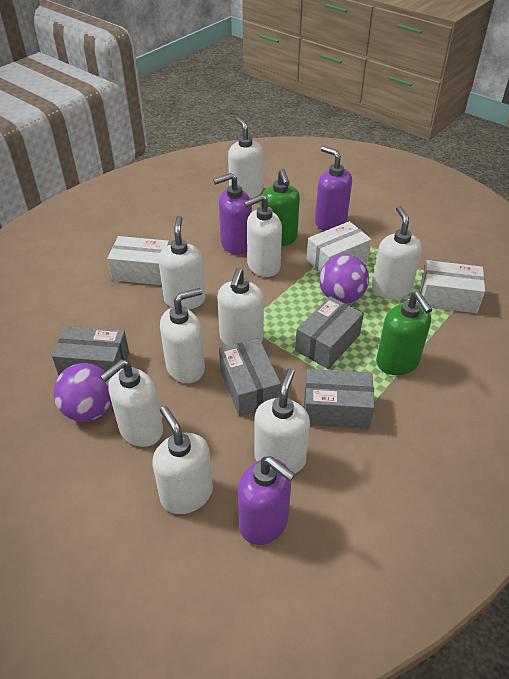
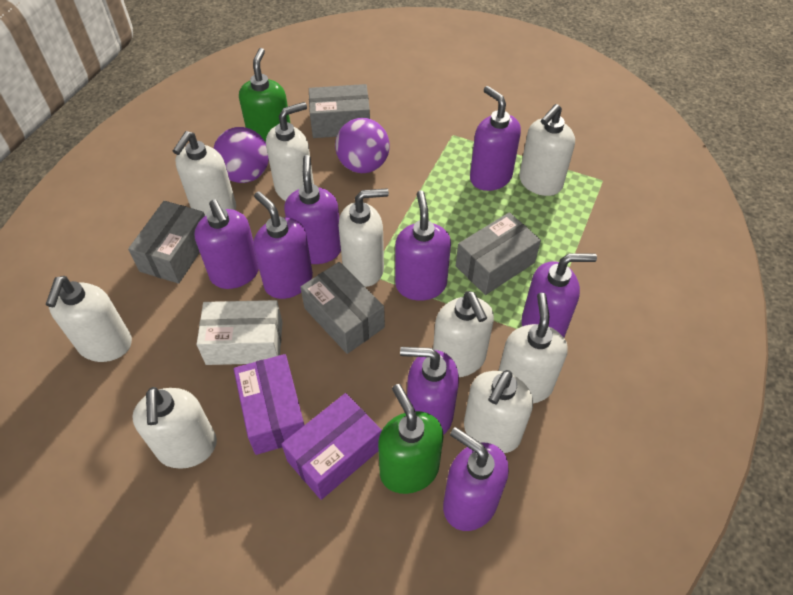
purple box: none = 0 -> [234,354,304,455] [281,393,382,500] = 2
purple soap dispenser: [213,173,252,255] [238,456,295,545] [315,146,352,230] = 3 -> [194,199,259,289] [253,191,313,299] [284,155,341,264] [395,190,451,301] [400,347,459,435] [443,427,509,531] [470,86,521,191] [521,253,597,337] = 8
white box: [107,236,170,285] [307,221,372,272] [421,260,485,313] = 3 -> [196,300,282,365] = 1

